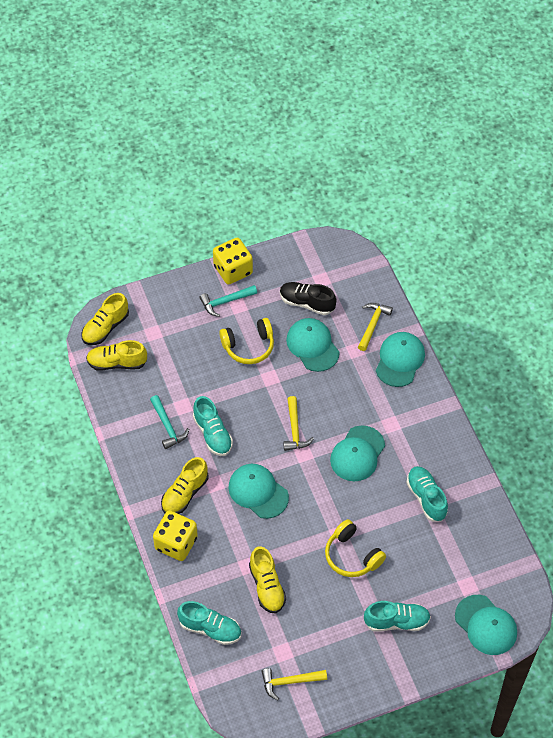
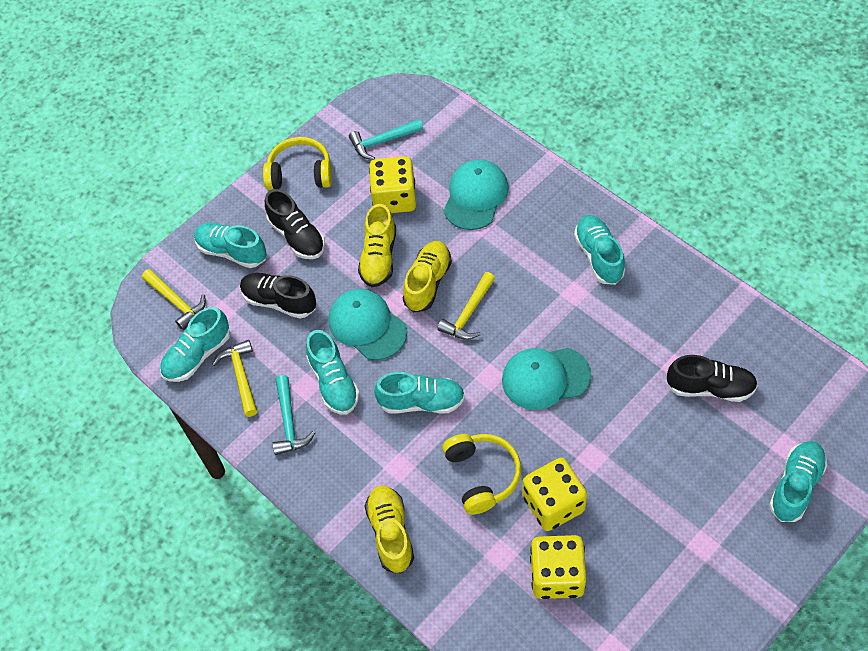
black shoe: [280,282,337,315] = 1 -> [240,273,316,319] [265,189,325,259] [667,355,758,402] = 3
turquoise cap: [228,464,289,519] [286,318,340,372] [330,425,385,481] [376,332,425,387] [455,595,517,655] = 5 -> [328,289,407,360] [444,160,509,230] [502,348,592,410] = 3
turquoise shoe: [177,601,241,645] [193,396,233,456] [364,601,431,632] [406,466,448,522] = 4 -> [160,307,230,382] [194,223,267,268] [306,330,360,415] [374,372,465,414] [574,215,625,285] [769,441,828,522] = 6
yellow dice: [153,511,198,561] [213,238,253,285] = 2 -> [369,156,416,213] [522,458,587,531] [530,535,587,599] = 3
yellow shoe: [82,293,129,345] [86,340,147,371] [161,457,208,514] [249,546,286,614] = 4 -> [358,204,396,287] [365,485,414,573] [403,241,452,312] = 3

